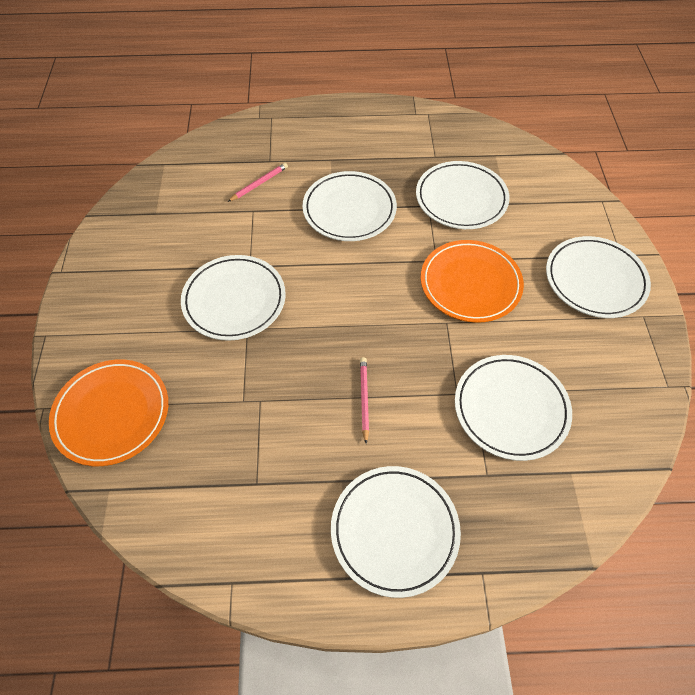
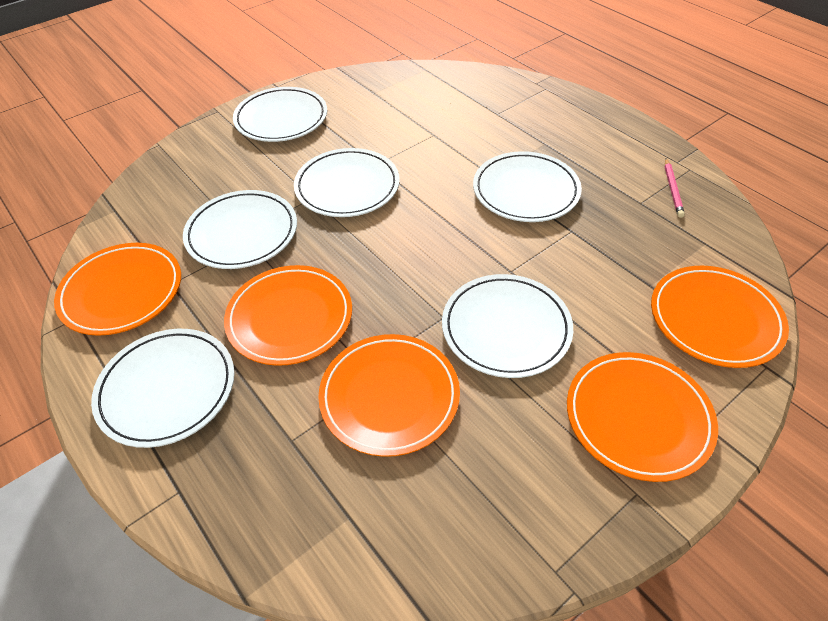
orange plate: [49,359,168,466] [421,240,524,323] = 2 -> [54,243,181,336] [224,265,352,366] [318,334,460,457] [567,352,718,482] [651,266,789,368] = 5
pink pencil: [227,163,288,202] [360,357,369,444] = 2 -> [665,159,685,218] = 1

